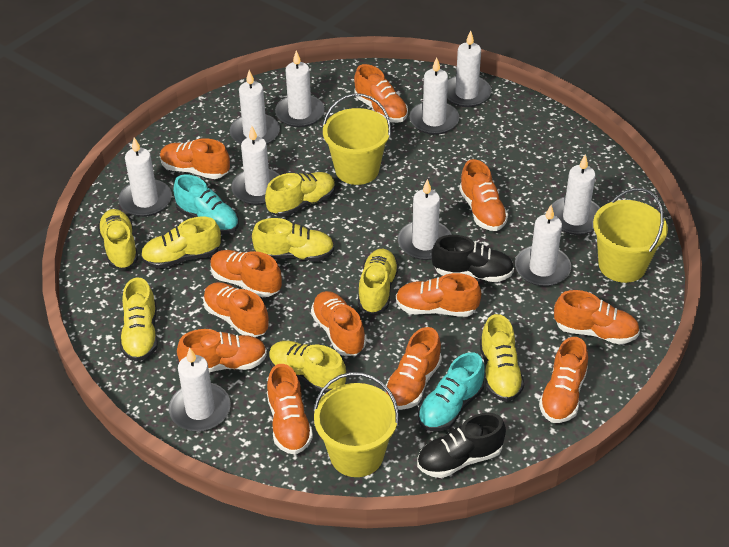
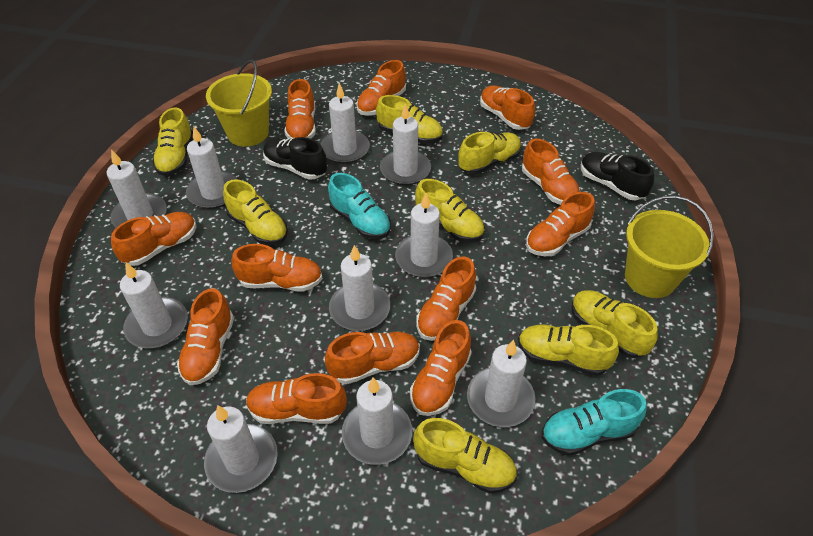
yellow bucket: [313,372,399,477] [323,93,391,185] [593,188,668,283] = 3 -> [206,60,272,147] [625,196,714,298] = 2

